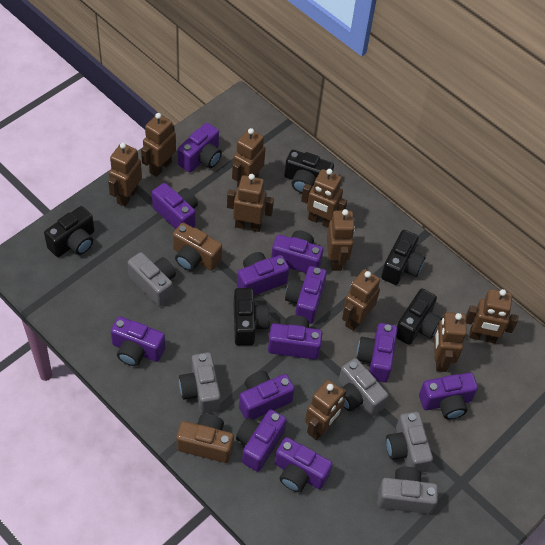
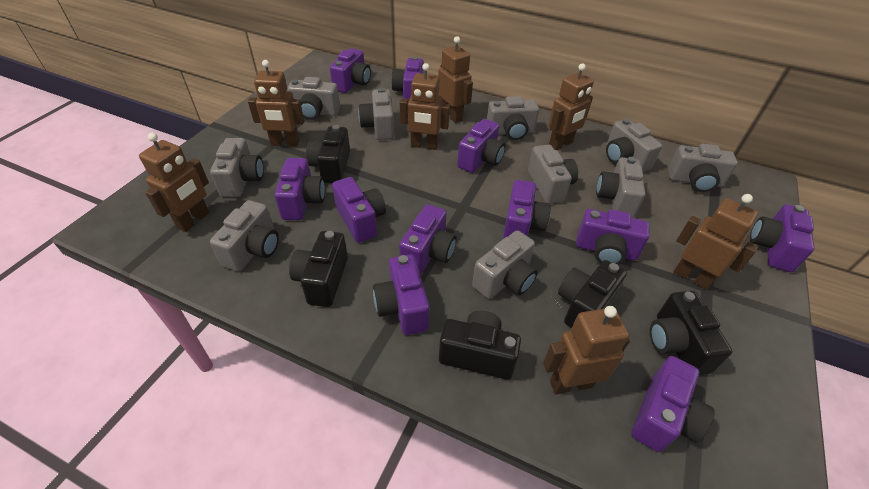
brown camera: [173,223,222,271] [176,414,234,463] = 2 -> none = 0
brown robot: [108,143,142,207] [141,113,176,177] [227,174,274,232] [232,128,266,188] [301,169,347,228] [305,380,346,440] [327,209,355,271] [342,269,380,331] [434,312,467,372] [466,289,518,344] = 10 -> [139,133,209,232] [248,60,304,147] [400,63,450,150] [438,36,473,123] [543,306,630,394] [549,63,594,150] [674,194,758,290] = 7
grey camera: [128,252,176,307] [179,352,221,414] [339,358,388,417] [378,467,438,514] [386,412,433,473] = 5 -> [210,138,264,197] [210,200,279,271] [287,77,340,120] [358,88,394,140] [472,230,538,299] [487,96,539,140] [528,145,578,204] [596,157,645,218] [606,118,662,172] [668,144,737,192] = 10
purple camera: [111,316,165,366] [152,183,198,229] [178,123,222,173] [236,410,287,472] [237,252,289,296] [239,371,295,420] [268,315,322,360] [271,231,323,273] [275,437,333,492] [285,266,327,324] [357,323,398,383] [419,372,478,419] = 12 -> [275,158,325,220] [330,48,371,93] [332,177,386,243] [373,254,430,335] [391,56,424,102] [399,204,457,275] [457,119,506,173] [503,180,551,239] [576,209,650,265] [631,356,715,452] [750,204,815,272] = 11

